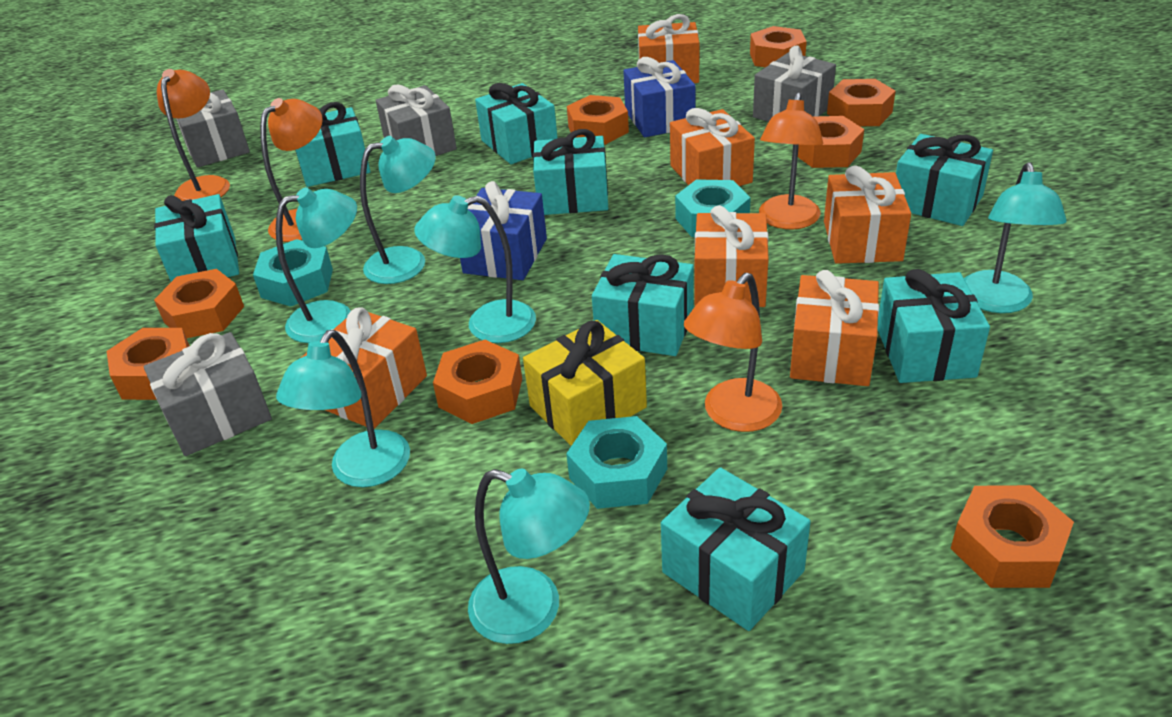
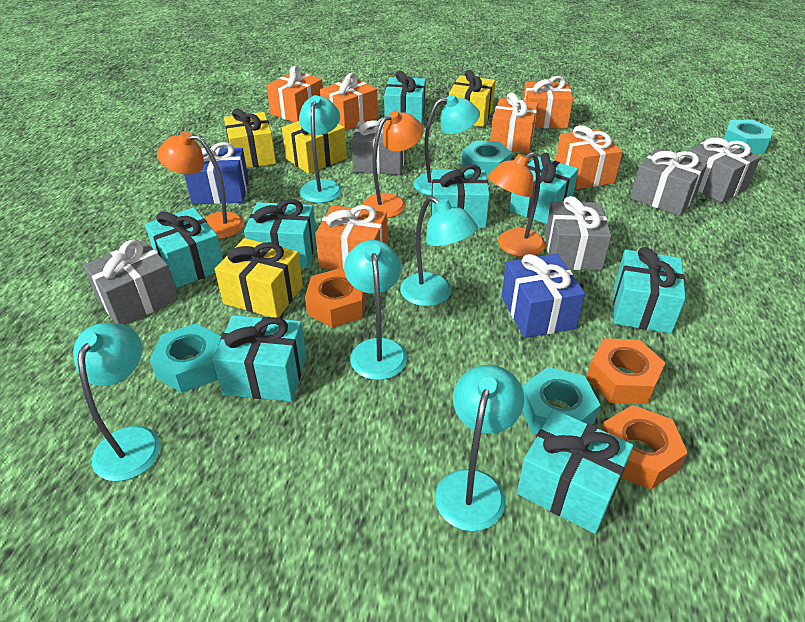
grey gift: [144,332,272,456] [176,89,250,168] [376,84,457,156] [753,45,836,122] = 4 -> [83,239,179,325] [352,118,406,175] [545,196,612,271] [631,149,707,216] [687,137,761,203] = 5
orange lamp: [157,69,230,201] [260,98,323,242] [684,273,782,432] [759,92,823,229] = 4 -> [157,131,244,239] [362,111,424,218] [488,152,545,257] = 3
orange nut: [107,328,190,400] [154,269,244,338] [433,340,522,424] [567,95,629,144] [750,26,807,68] [798,116,864,168] [827,79,896,126] [951,485,1074,588] = 8 -> [305,268,367,328] [586,338,665,404] [602,405,688,490] = 3
turquoise nut: [253,239,333,307] [566,416,667,509] [675,179,751,237] = 3 -> [149,324,221,393] [462,140,512,178] [522,367,600,434] [724,120,773,154] = 4
yellow gift: [523,320,647,446] = 1 -> [215,238,303,318] [224,109,276,168] [282,121,347,174] [449,70,495,127] = 4

